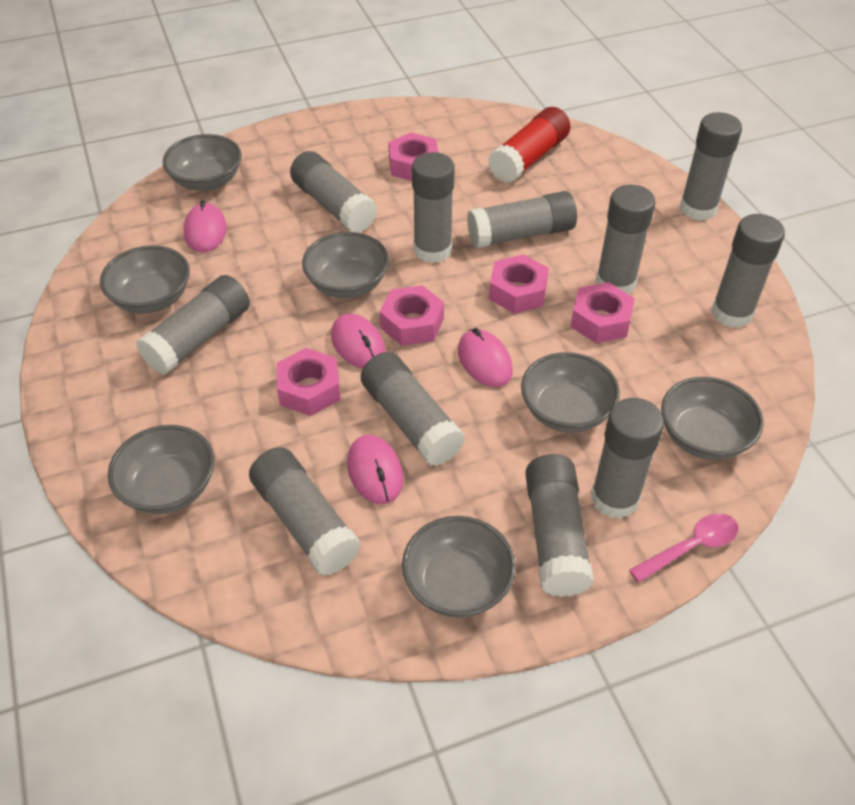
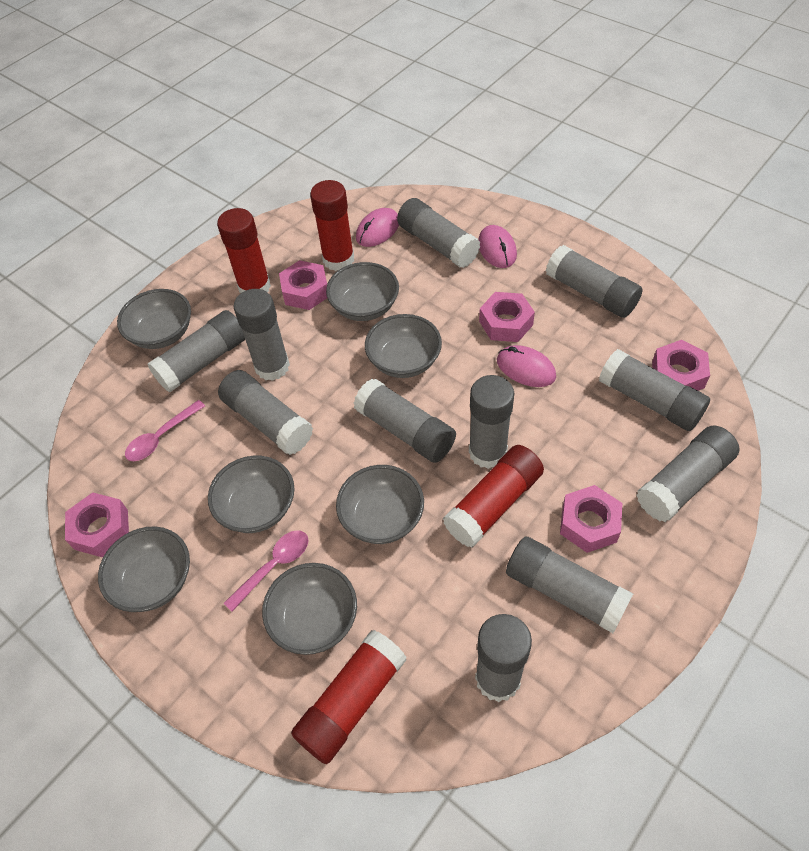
pink mouse: [184,200,227,252] [331,314,385,369] [347,435,403,504] [458,328,513,387] = 4 -> [356,208,399,247] [479,225,517,268] [497,345,556,387] = 3
pink spoon: [629,513,739,583] = 1 -> [125,400,205,461] [224,530,308,612] = 2
red glue stick: [488,107,570,183] = 1 -> [217,208,271,293] [291,630,407,764] [310,180,354,271] [443,445,544,548] = 4

